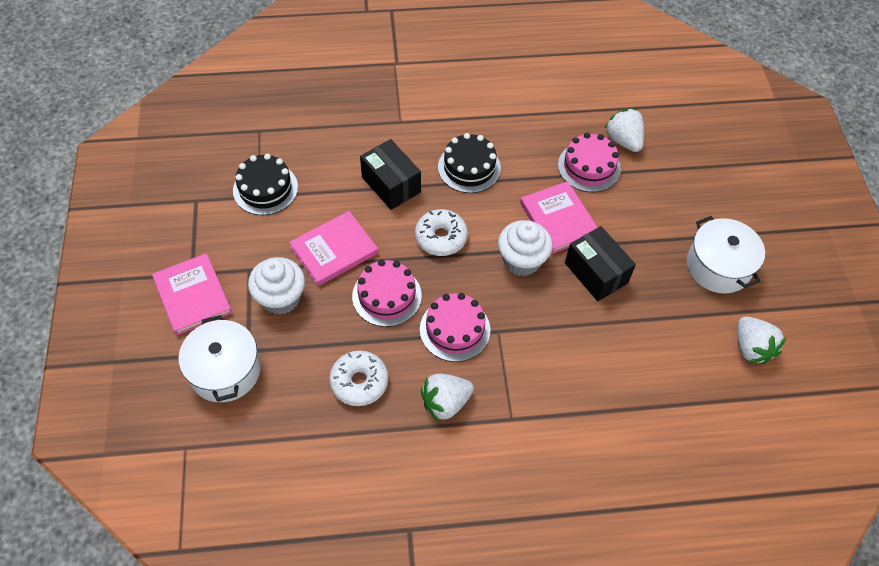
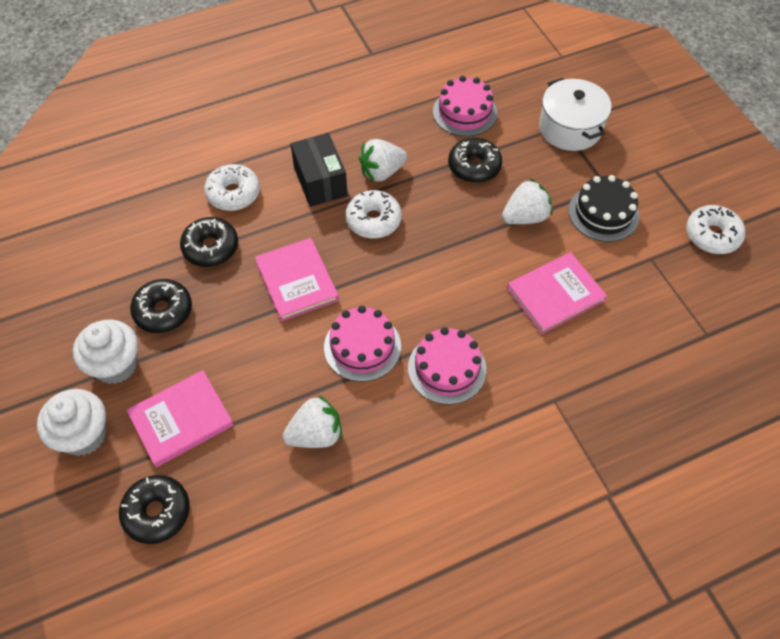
black box: [360,139,421,210] [565,226,636,301] = 2 -> [291,133,348,207] = 1
black cake: [233,154,298,215] [438,133,501,193] = 2 -> [569,175,639,242] = 1
black donut: none = 0 -> [119,475,190,544] [130,279,192,333] [180,217,238,267] [448,138,502,183] = 4
white donut: [329,351,388,406] [415,209,468,256] = 2 -> [204,164,260,211] [346,190,402,238] [686,205,745,254] = 3
white pot: [178,315,261,402] [687,216,765,294] = 2 -> [539,78,612,151] = 1

